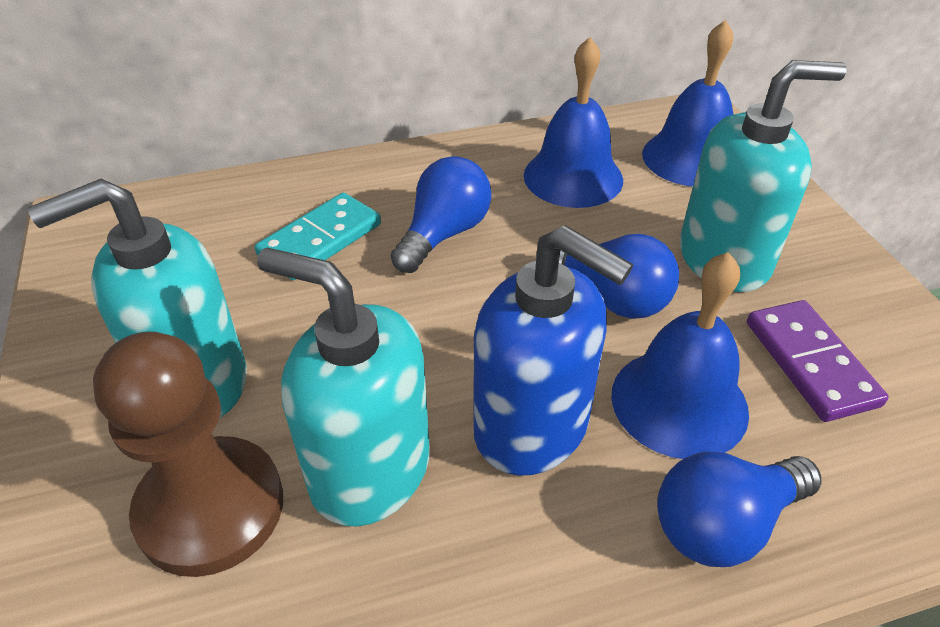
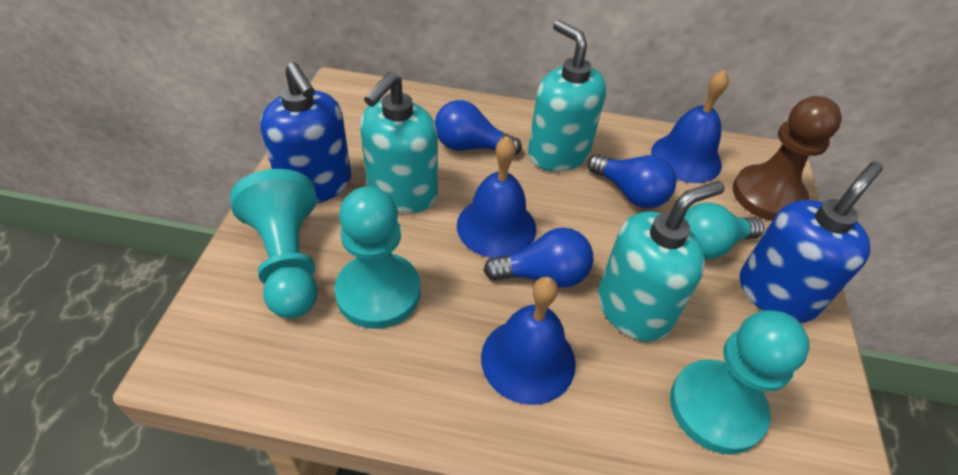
blue soap dispenser: [473,225,633,476] = 1 -> [260,62,351,203] [740,162,883,323] = 2
purple domino: [747,300,888,422] = 1 -> none = 0
turquoise domino: [255,193,381,280] = 1 -> none = 0
turquoise light bulb: none = 0 -> [684,203,764,259] = 1
turquoise pawn: none = 0 -> [230,169,318,318] [334,186,421,329] [670,310,810,454] = 3

